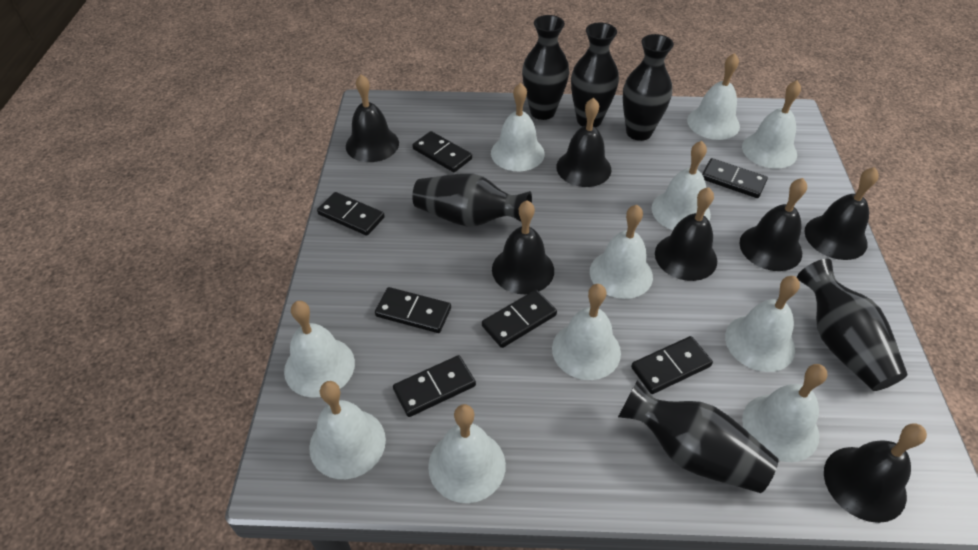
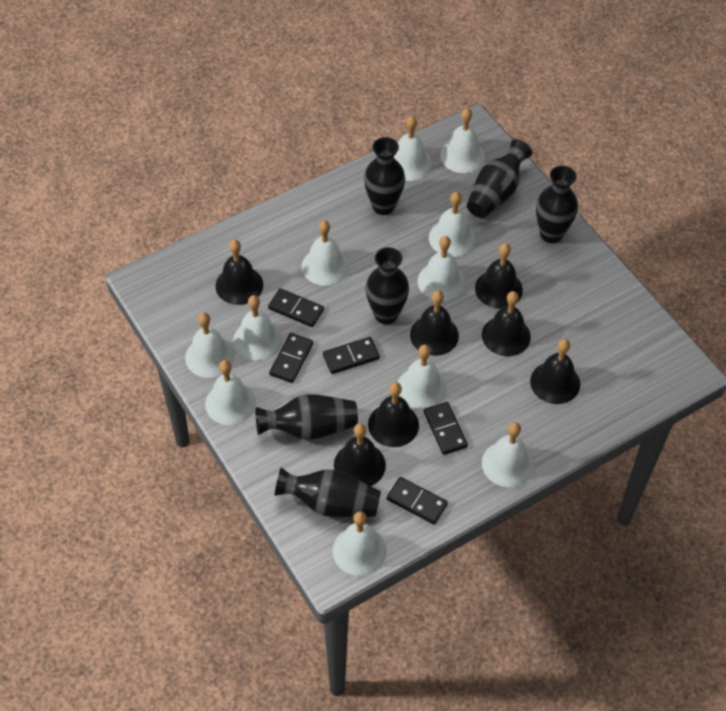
black domino: [317,192,385,236] [375,287,451,333] [393,355,476,417] [412,131,472,172] [482,290,557,348] [631,336,713,394] [702,158,768,198] = 7 -> [268,288,324,327] [269,333,313,383] [323,337,380,374] [387,477,448,524] [424,402,468,455] = 5

